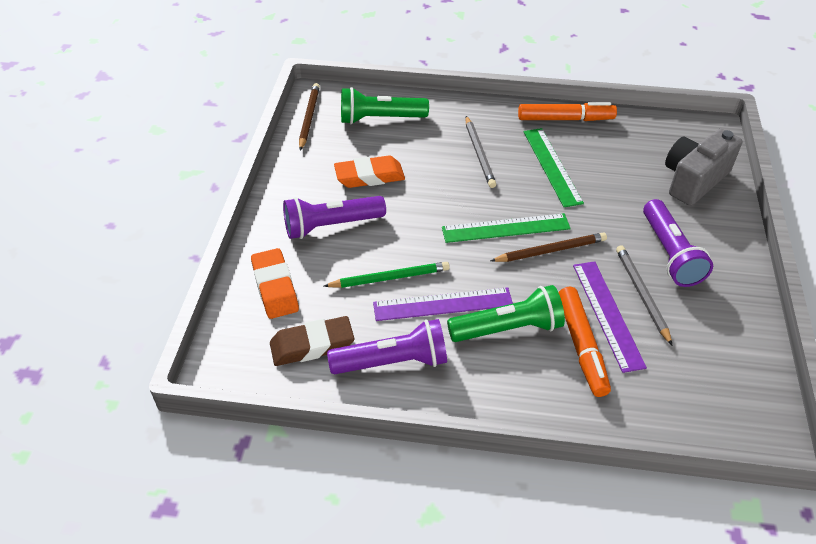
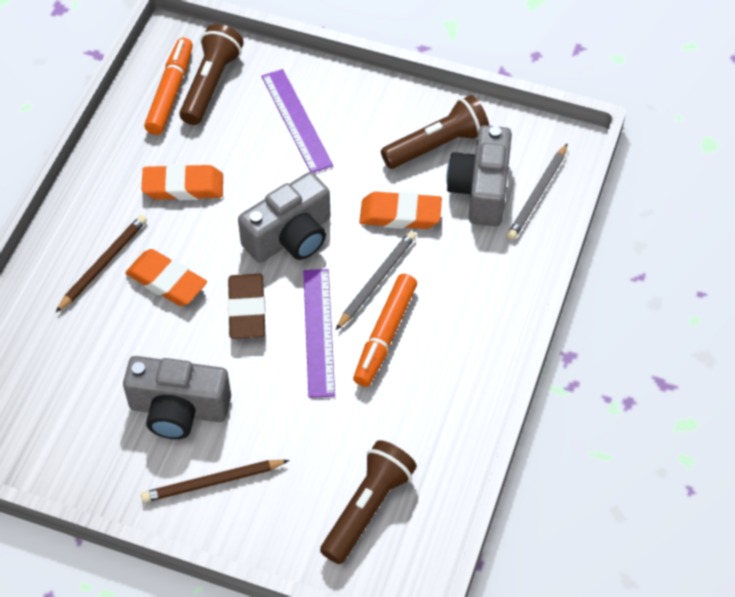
brown flashlight: none = 0 -> [179,24,244,125] [320,440,417,564] [381,95,489,169] = 3
green flashlight: [341,87,429,124] [447,285,565,342] = 2 -> none = 0
green pencil: [324,262,450,288] = 1 -> none = 0
green ruler: [442,213,571,243] [524,128,584,207] = 2 -> none = 0
grey camera: [665,129,742,206] = 1 -> [123,356,231,439] [238,172,331,263] [446,125,512,226] = 3
orange eraser: [251,248,299,319] [334,155,405,188] = 2 -> [125,249,207,306] [141,164,223,200] [359,191,442,229] = 3
purple flashlight: [283,196,386,239] [327,319,447,374] [643,199,713,287] = 3 -> none = 0

